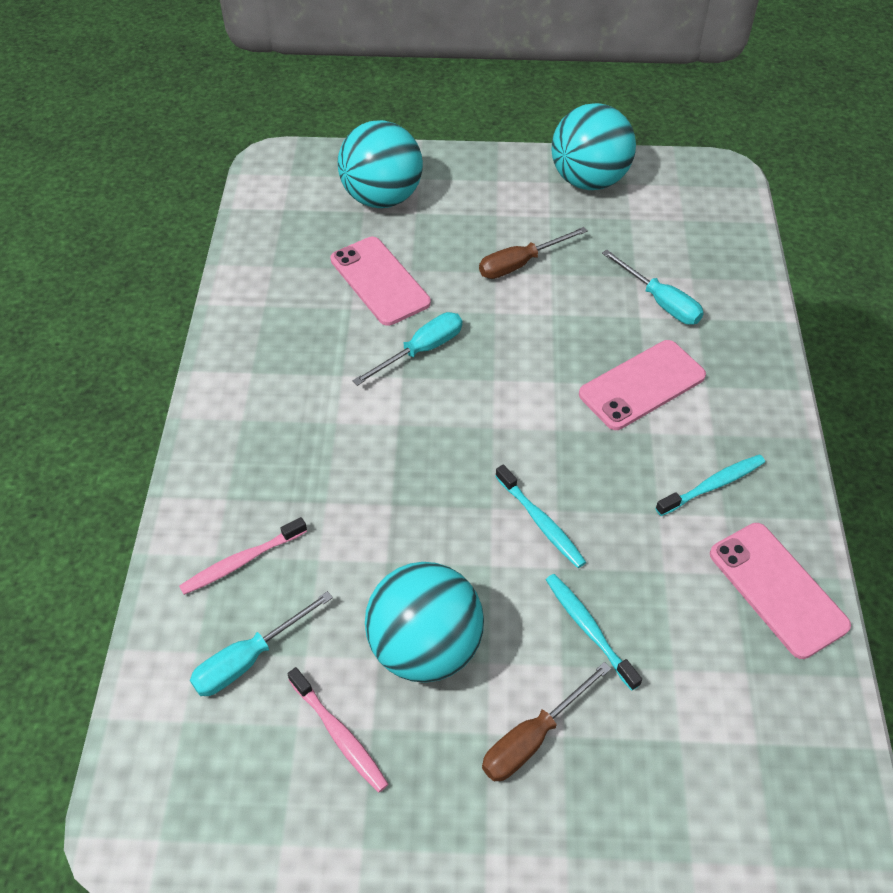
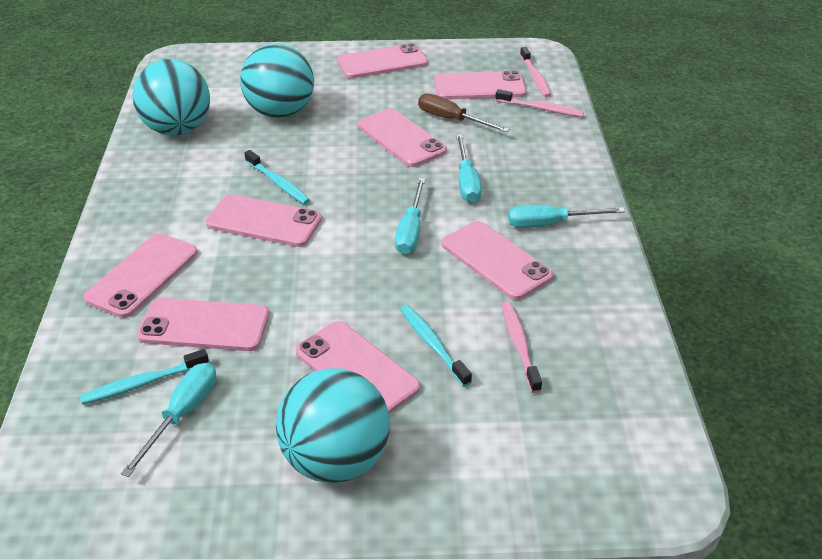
brown screwdriver: [479,227,588,279] [482,662,611,781] = 2 -> [418,93,510,132] = 1
pink phone: [331,237,431,326] [579,340,706,430] [710,523,851,659] = 3 -> [84,233,197,318] [137,298,269,351] [206,194,322,247] [295,321,420,414] [337,43,428,79] [358,108,447,167] [434,71,526,100] [441,221,553,300] = 8
pink toothbrush: [179,517,307,595] [288,667,388,793] = 2 -> [495,89,584,117] [501,302,542,393] [520,47,551,97] = 3
turquoise screwdriver: [190,591,333,696] [352,312,462,386] [602,250,703,325] = 3 -> [121,363,216,477] [395,178,425,254] [456,134,482,203] [508,205,625,228] = 4

